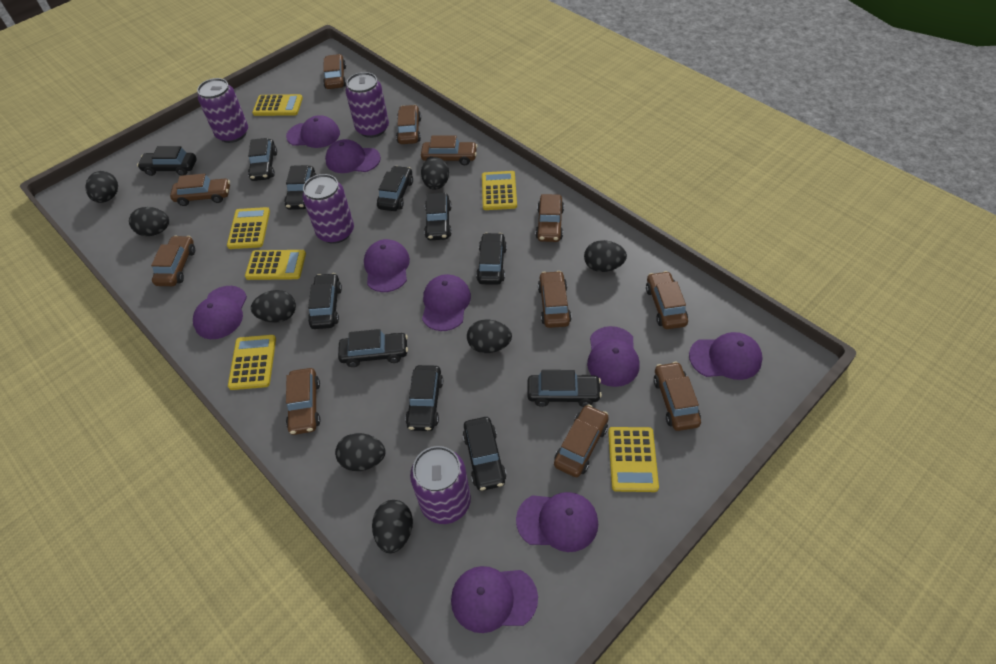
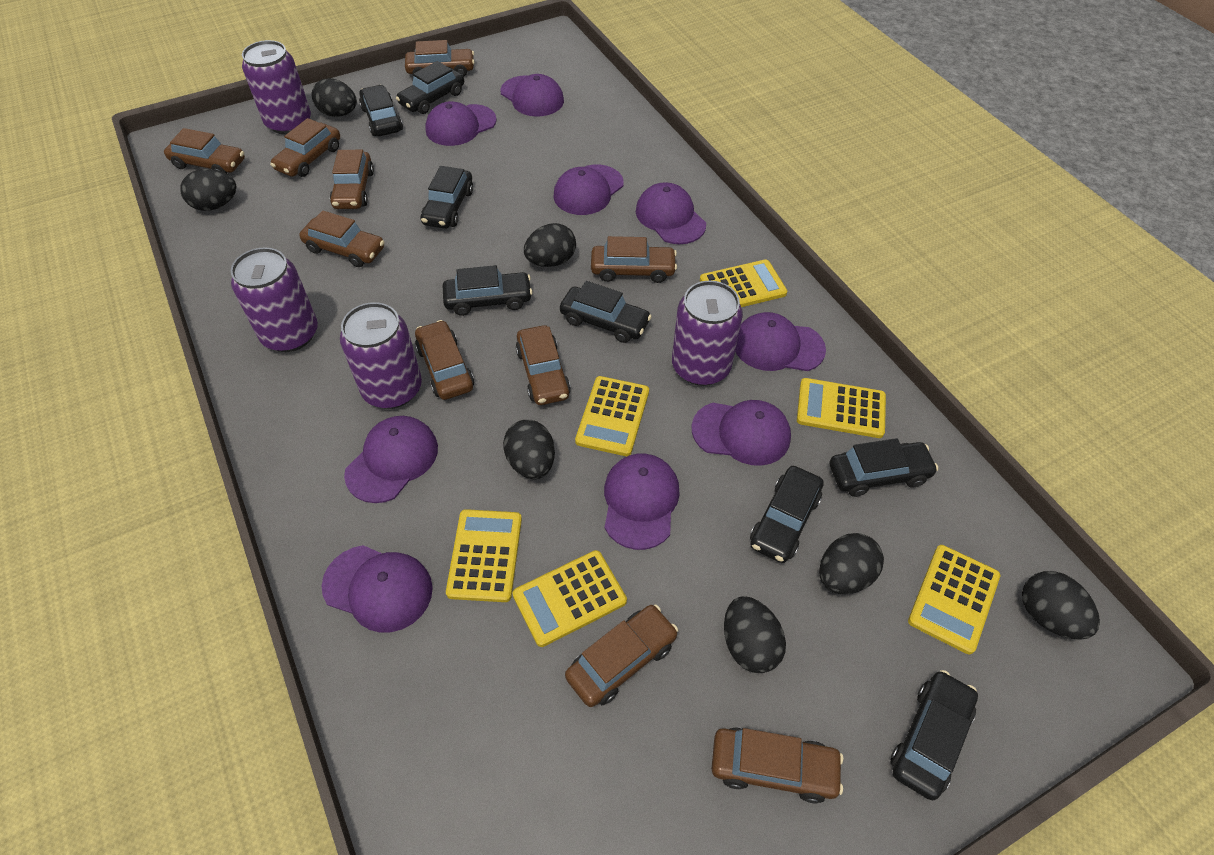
black car: [137,146,197,176] [248,138,277,181] [284,165,316,210] [308,273,342,329] [338,329,408,367] [377,166,413,211] [405,365,443,431] [424,193,452,240] [463,417,506,491] [476,233,507,285] [527,370,602,407] = 11 -> [359,85,403,136] [396,61,464,114] [420,166,473,229] [443,265,533,316] [560,281,652,343] [750,466,824,563] [830,438,938,497] [891,670,978,800] = 8
black egg: [85,171,118,203] [129,207,169,236] [251,290,296,323] [335,433,386,471] [372,500,413,554] [421,157,449,190] [467,319,512,353] [584,240,627,272] = 8 -> [180,169,236,211] [312,78,357,117] [503,420,555,479] [524,223,576,267] [724,596,786,673] [819,533,884,594] [1022,571,1100,640] = 7
brown car: [151,235,195,286] [170,174,230,206] [286,368,320,435] [323,54,346,89] [396,105,421,144] [421,135,477,165] [536,194,564,242] [538,271,572,328] [554,404,609,477] [646,271,688,329] [653,362,701,431] = 11 -> [164,128,245,174] [270,118,340,177] [299,210,384,267] [330,150,374,209] [405,40,475,77] [415,320,474,400] [516,325,571,405] [565,605,678,707] [591,236,677,283] [712,727,843,803] = 10

